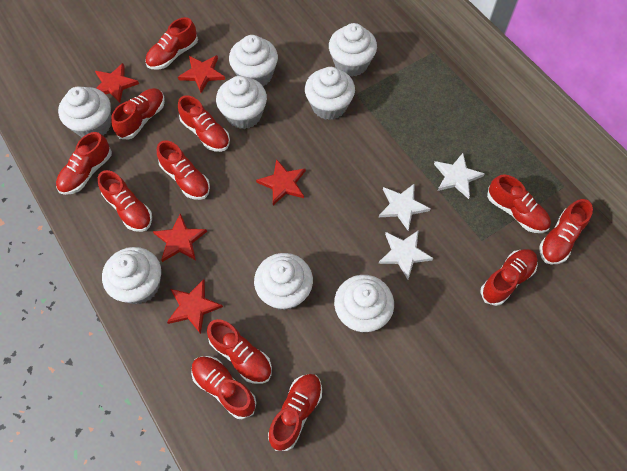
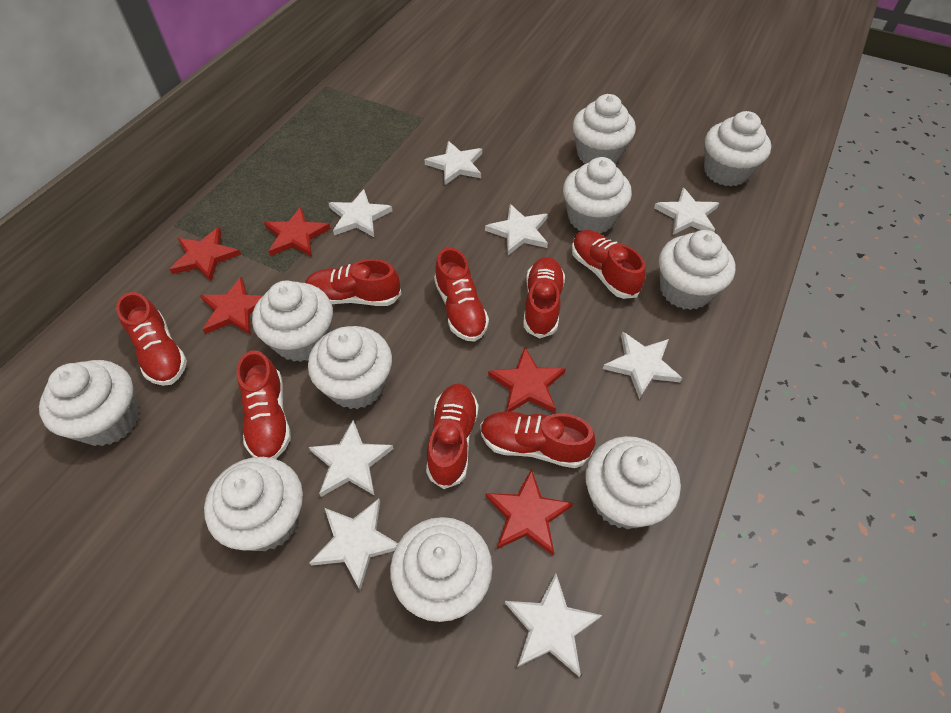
red shoe: [56,132,112,195] [98,170,152,232] [111,88,165,139] [145,17,198,70] [157,140,210,200] [178,95,230,152] [191,356,257,419] [207,319,272,384] [268,374,322,451] [480,249,538,306] [487,174,551,233] [540,199,593,265] = 12 -> [116,292,187,386] [237,350,291,459] [305,259,401,306] [426,383,479,489] [434,247,489,342] [480,412,596,468] [523,257,565,339] [572,230,646,299] = 8
white cupcake: [58,87,111,137] [102,247,161,304] [216,76,267,129] [229,35,278,87] [254,253,313,310] [305,67,355,120] [329,23,377,77] [334,275,394,333] = 8 -> [39,360,139,446] [204,457,303,551] [252,280,333,362] [308,326,392,409] [390,517,492,622] [563,157,632,234] [573,94,636,164] [585,436,681,529] [659,230,735,310] [704,111,771,186] = 10
white star: [379,183,431,230] [379,230,433,280] [434,153,485,199] = 3 -> [309,420,394,497] [309,499,398,590] [329,189,392,237] [424,141,482,185] [485,204,548,255] [505,573,602,677] [603,331,682,399] [654,188,719,235] = 8

